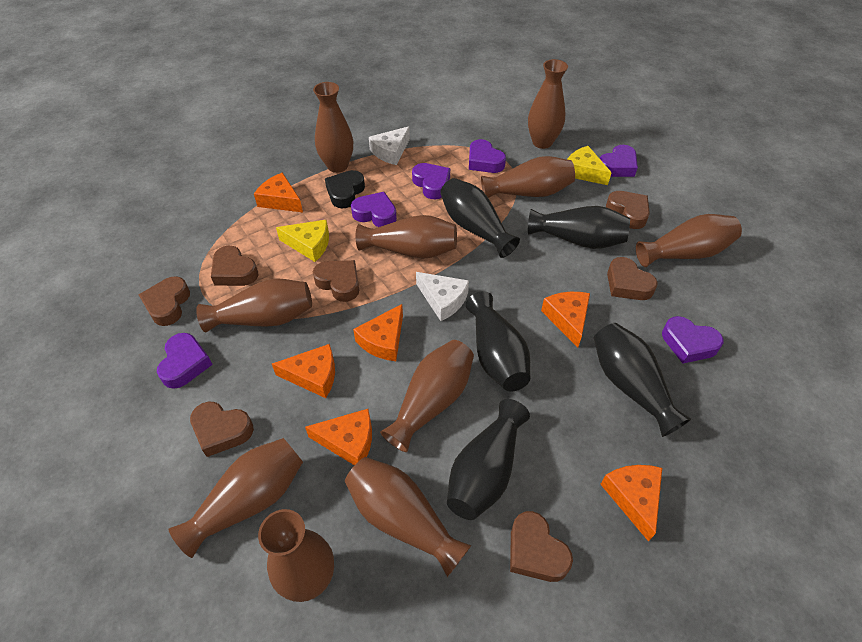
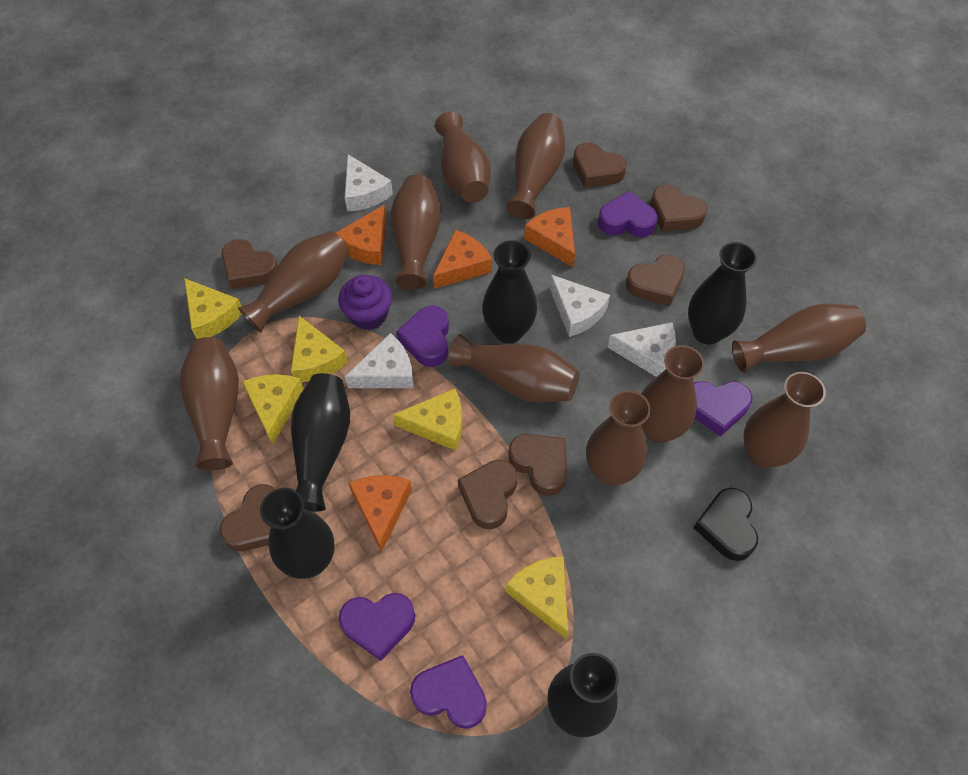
orange cheese: [254,173,303,212] [272,344,335,398] [305,409,372,465] [353,304,403,361] [541,292,590,348] [600,465,662,542] = 6 -> [336,205,386,265] [349,475,412,553] [433,230,492,289] [524,207,575,267] = 4
purple cupcake: none = 0 -> [338,275,392,330] = 1
purple heart: [157,333,213,389] [351,192,397,227] [412,163,450,199] [469,139,506,173] [600,145,638,177] [662,316,724,364] = 6 -> [339,593,415,661] [396,306,449,367] [410,655,487,729] [598,191,658,237] [694,381,752,436] = 5
white cheese: [369,126,410,165] [416,272,469,321] = 2 -> [345,154,393,212] [345,333,414,388] [549,275,610,337] [607,322,676,377] = 4
yellow cheese: [276,220,329,262] [567,146,612,185] = 2 -> [184,278,242,339] [242,374,304,445] [291,316,348,382] [393,389,462,451] [505,556,568,639] = 5

